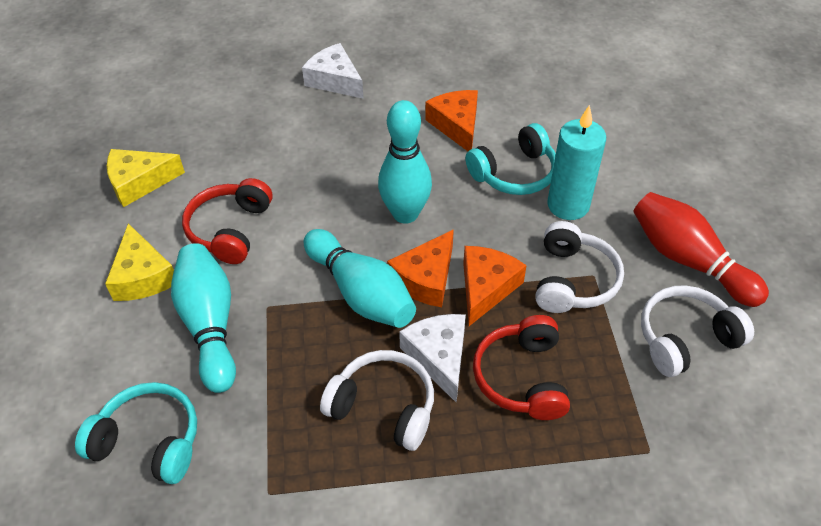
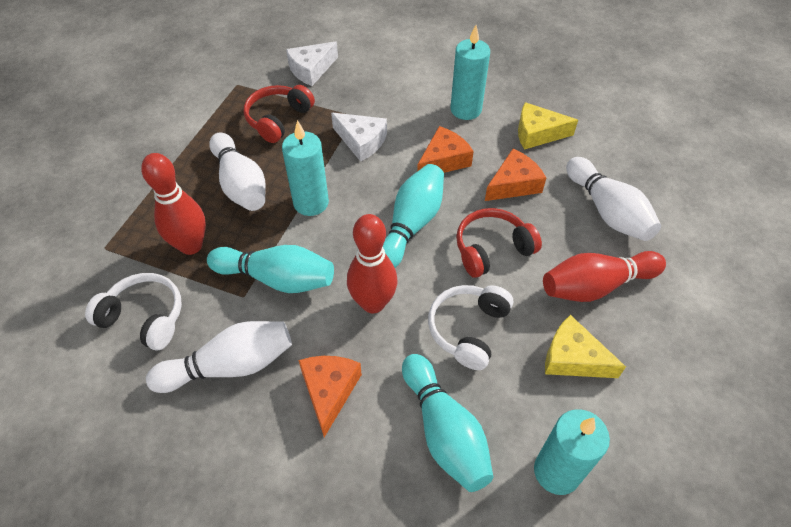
red bowling pin: [633,192,769,307] = 1 -> [141,153,206,255] [347,214,397,313] [543,251,666,302] = 3
turquoise candle: [547,105,606,220] = 1 -> [282,120,329,216] [450,25,490,120] [534,409,610,495] = 3
turquoise headphones: [75,382,197,484] [465,123,556,195] = 2 -> none = 0
white bowling pin: none = 0 -> [146,321,292,393] [209,132,266,211] [566,157,661,241] = 3
white headphones: [320,350,434,451] [535,221,624,313] [641,285,754,377] = 3 -> [85,273,182,350] [428,285,513,370] = 2

